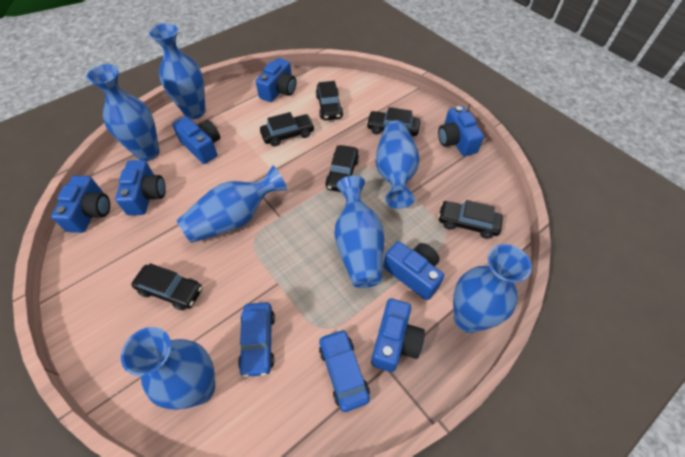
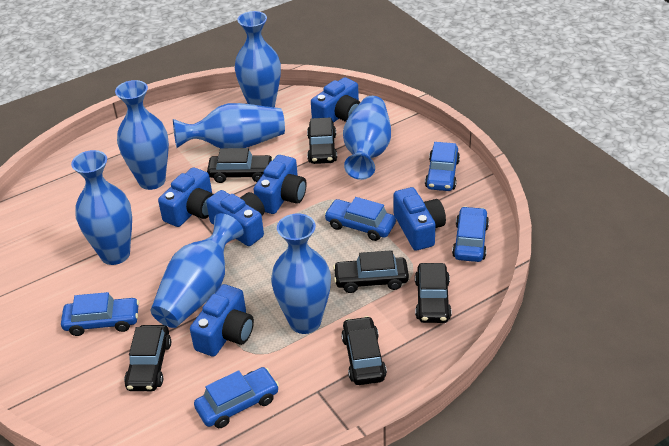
blue camera: [51,176,110,233] [115,160,166,215] [172,116,220,164] [256,58,296,102] [371,298,425,372] [383,241,444,300] [438,106,484,156] = 7 -> [158,167,214,227] [190,284,254,357] [206,190,265,246] [254,155,306,214] [311,77,360,123] [394,187,446,251] = 6
blue car: [238,302,275,377] [319,329,370,412] = 2 -> [61,292,139,336] [194,367,279,428] [324,197,396,241] [425,142,460,191] [452,206,489,262] = 5

